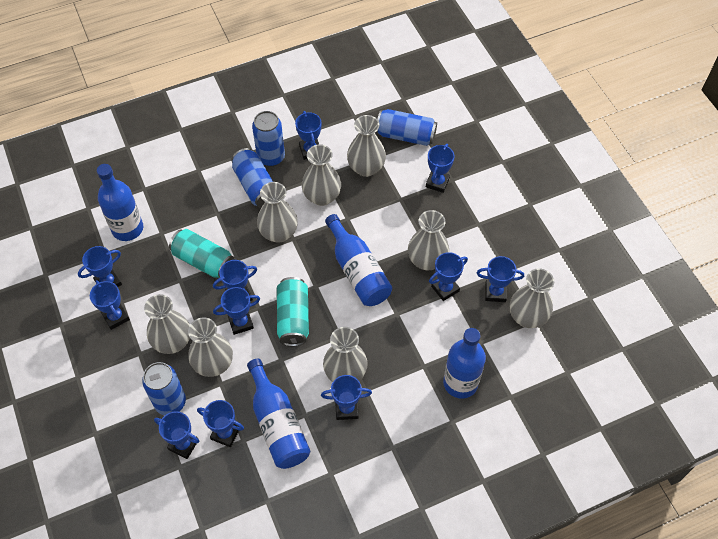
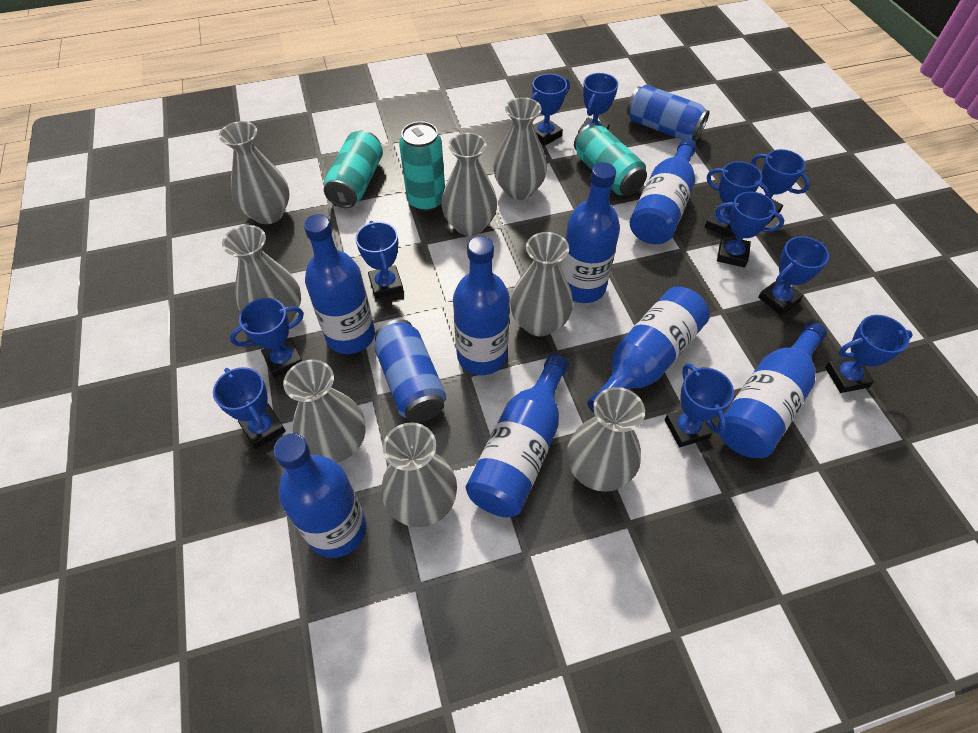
blue bottle: [97,164,143,241] [247,359,310,469] [325,214,392,306] [443,328,486,399] = 4 -> [273,434,367,558] [304,214,375,354] [453,236,510,375] [466,354,568,517] [561,162,620,303] [587,287,710,413] [630,139,697,244] [718,322,827,458] = 8
blue can: [142,362,186,415] [231,148,273,208] [252,111,285,166] [376,109,437,146] = 4 -> [374,319,446,423] [627,84,710,142] = 2
turquoise can: [169,229,235,278] [277,277,309,346] = 2 -> [324,130,383,208] [399,122,445,212] [574,123,647,196] = 3

